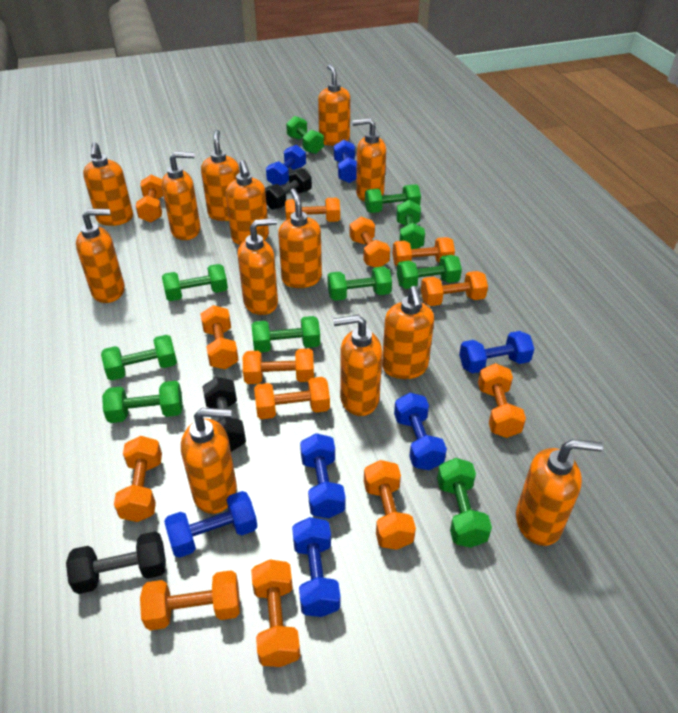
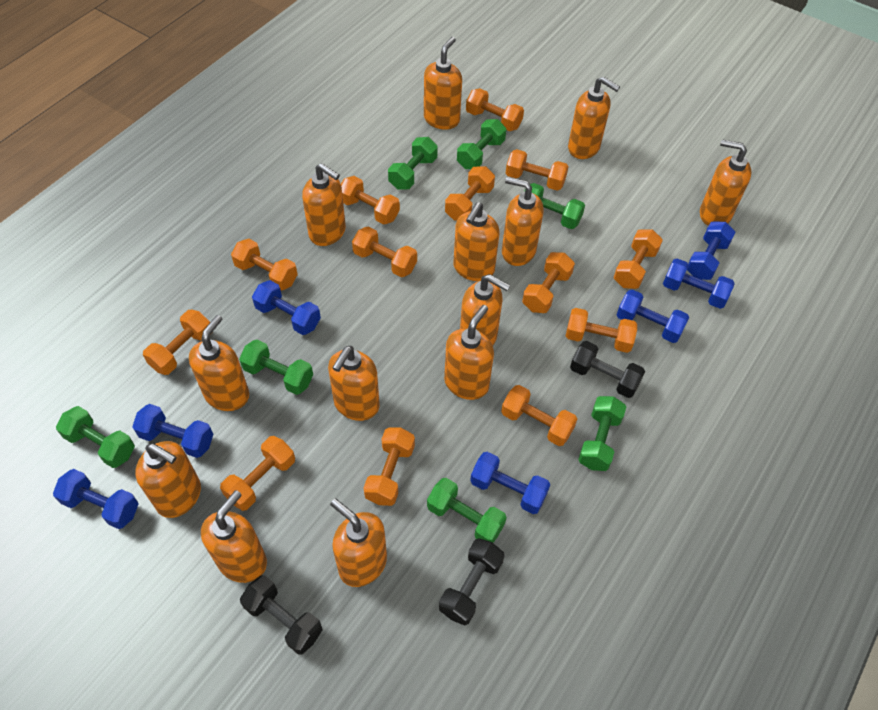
green dumbbell: [101,335,177,381] [102,381,183,423] [162,264,228,301] [252,316,320,352] [286,116,324,154] [327,266,392,301] [365,185,421,213] [396,200,425,249] [397,255,462,289] [437,458,492,548] = 10 -> [56,406,135,468] [239,340,313,395] [388,137,438,190] [427,478,507,543] [457,119,506,169] [524,183,585,229] [578,396,626,471] = 7

